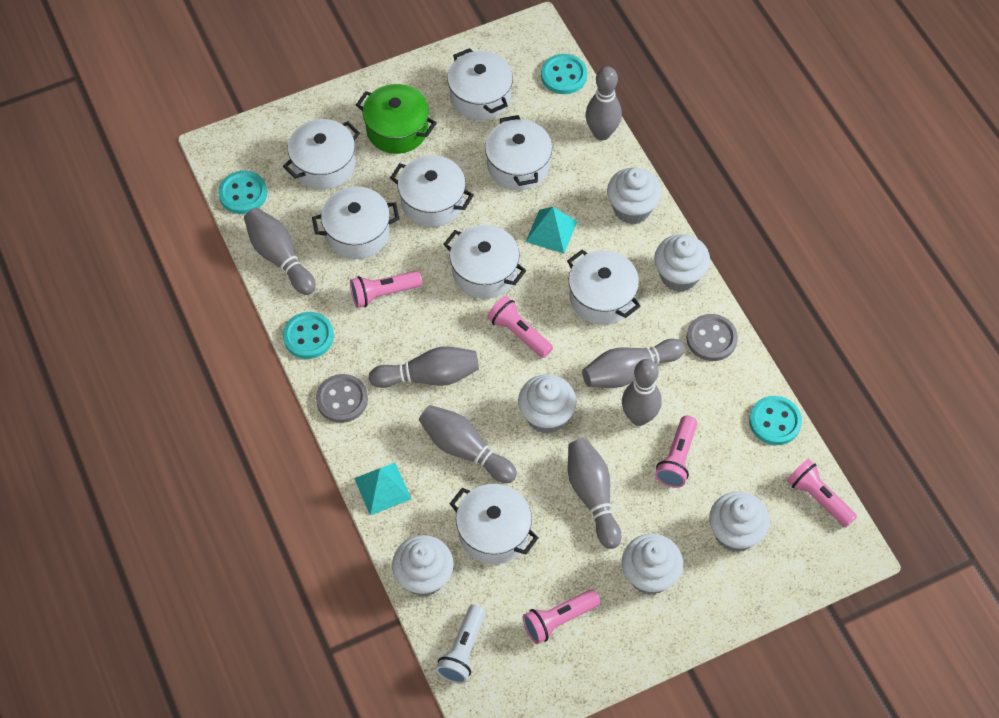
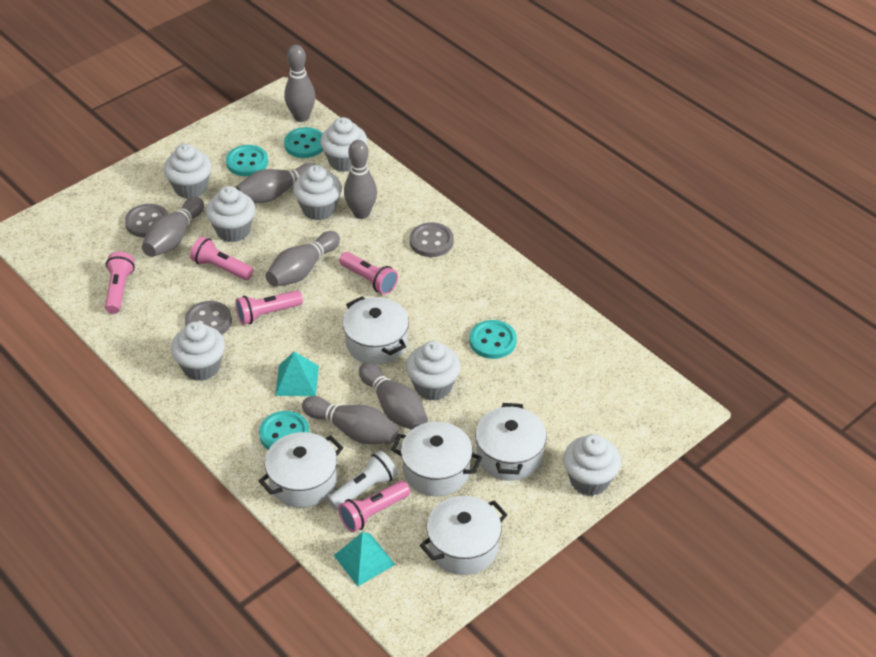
green pot: [356,84,437,154] = 1 -> none = 0
grey button: [316,374,368,423] [686,314,738,361] = 2 -> [125,204,168,238] [185,301,232,335] [410,222,454,257] = 3
white cupcake: [392,535,454,596] [518,374,577,434] [607,168,662,224] [622,534,683,595] [654,234,710,292] [709,491,770,552] = 6 -> [164,144,212,199] [171,322,225,381] [206,186,255,242] [293,165,342,220] [320,117,367,172] [406,341,461,400] [563,434,621,496] = 7
white pot: [283,119,360,190] [312,186,400,259] [390,155,474,227] [443,225,526,299] [447,48,513,120] [450,484,539,564] [485,115,552,190] [567,250,641,325] = 8 -> [259,432,343,508] [342,296,409,365] [391,422,482,496] [420,496,507,575] [475,403,547,481] = 5

